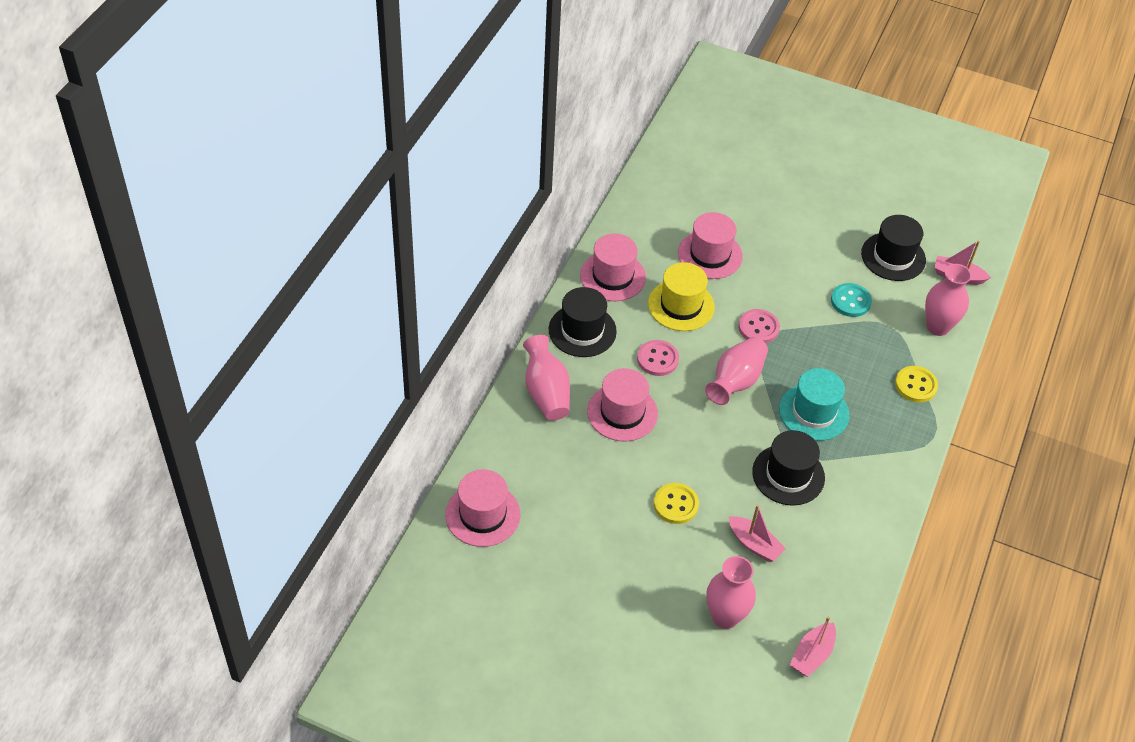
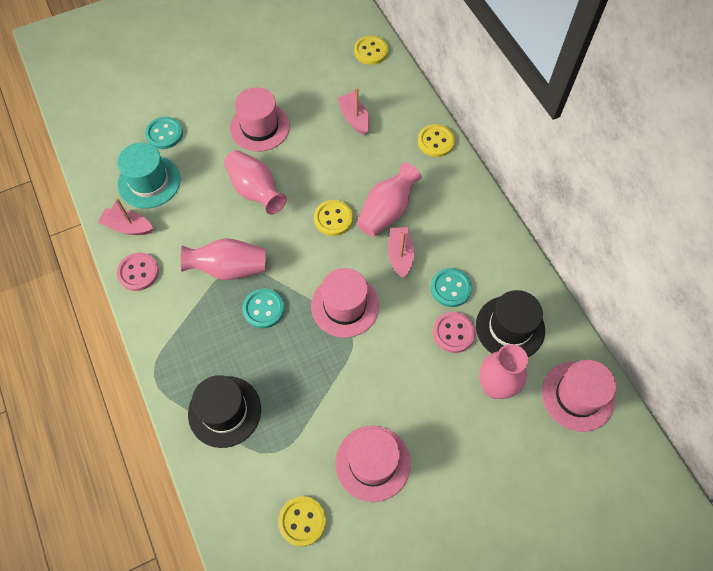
black hat: [549,287,617,357] [752,430,825,506] [861,215,926,281] = 3 -> [188,375,261,448] [476,290,545,357] = 2
turquoise button: [831,283,872,317] = 1 -> [145,117,183,149] [242,288,284,328] [430,268,472,307] = 3
yellow button: [654,483,699,524] [895,366,938,402] = 2 -> [278,496,326,547] [314,200,353,236] [354,35,388,65] [418,124,455,157] = 4
yellow hat: [648,262,715,331] = 1 -> none = 0

